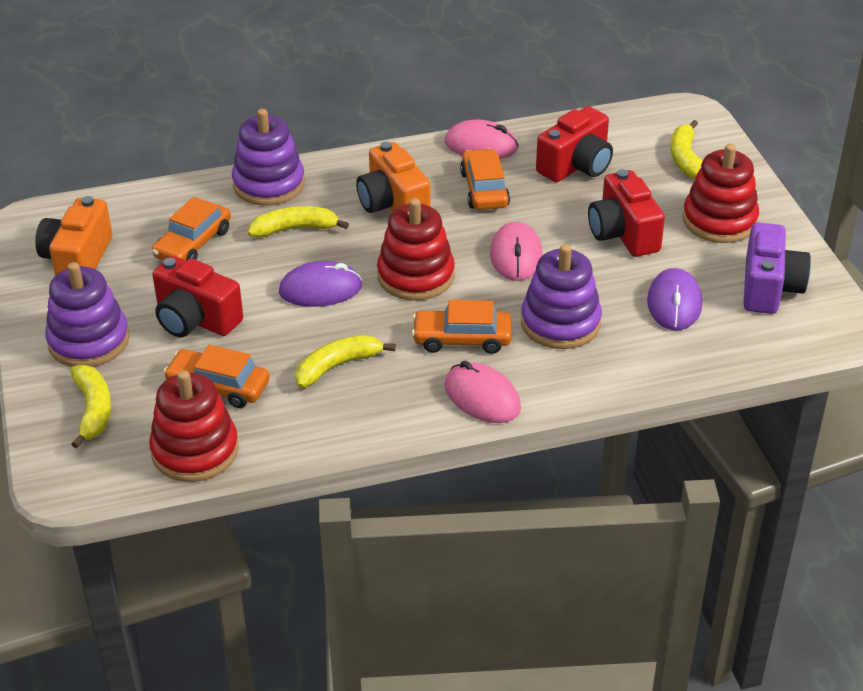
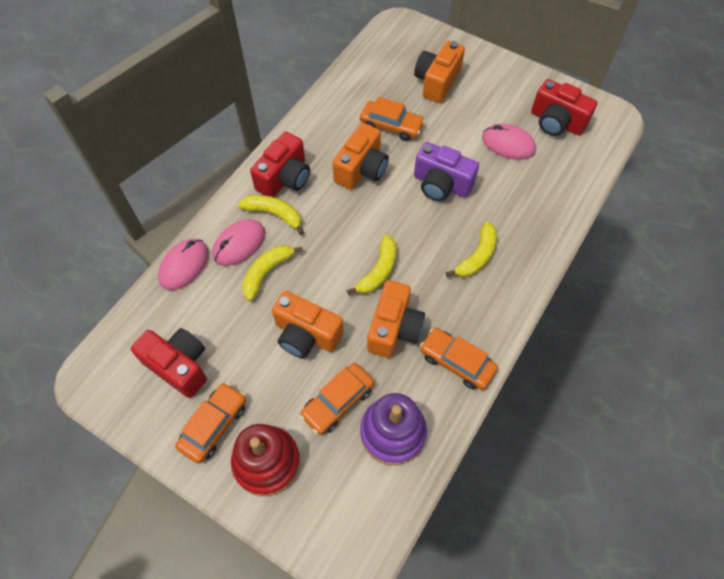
orange camera: [35,196,112,276] [356,142,431,213] = 2 -> [272,291,344,358] [332,123,389,190] [367,280,425,358] [414,41,465,103] = 4
purple mouse: [279,261,362,307] [647,268,702,330] = 2 -> none = 0
purple stacking toy: [45,262,130,367] [232,109,305,206] [521,244,602,349] = 3 -> [360,393,427,466] = 1
red stacking toy: [149,370,239,482] [377,198,455,301] [683,144,759,243] = 3 -> [231,424,300,496] = 1

